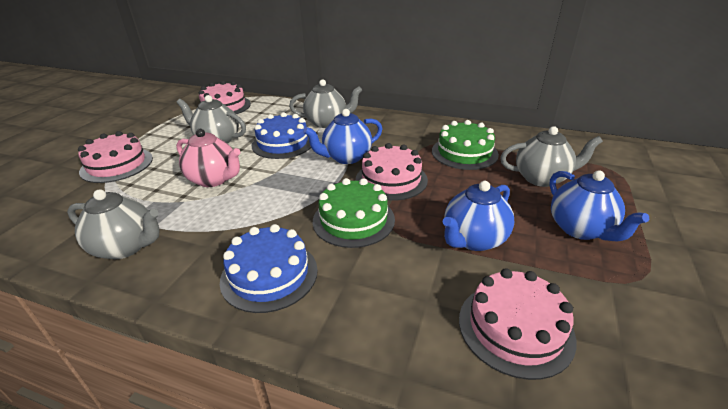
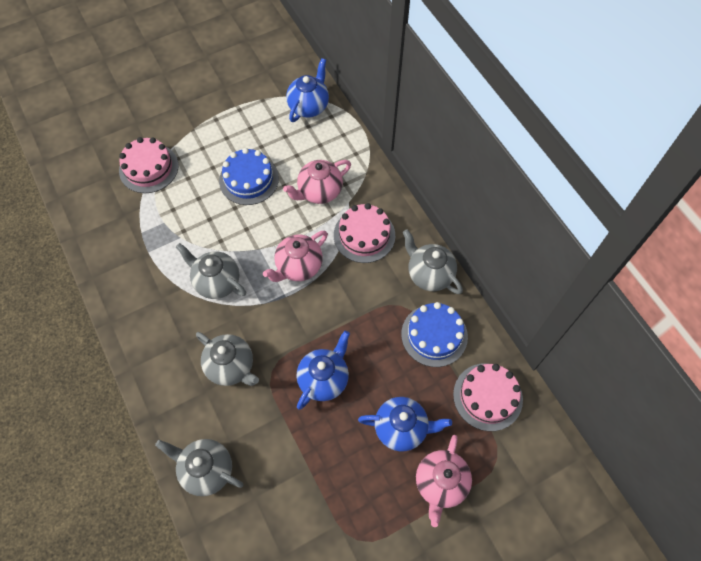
green cake: [313,178,395,248] [432,120,499,170] = 2 -> none = 0
pink cake: [78,131,153,183] [199,81,251,114] [356,143,428,201] [459,268,577,380] = 4 -> [119,137,179,193] [334,203,395,263] [453,363,523,431] = 3
pink teapot: [176,129,240,187] = 1 -> [263,231,328,282] [283,160,351,204] [416,435,472,527] = 3

